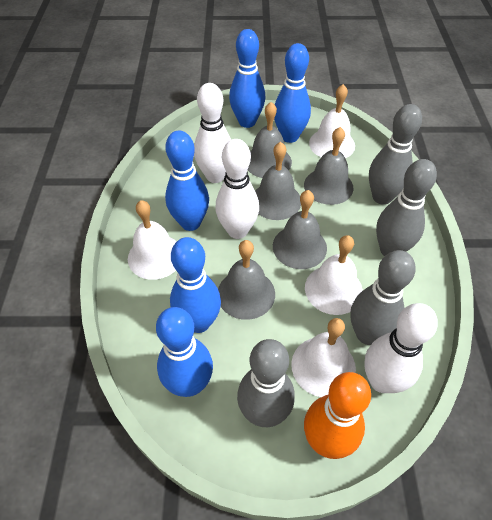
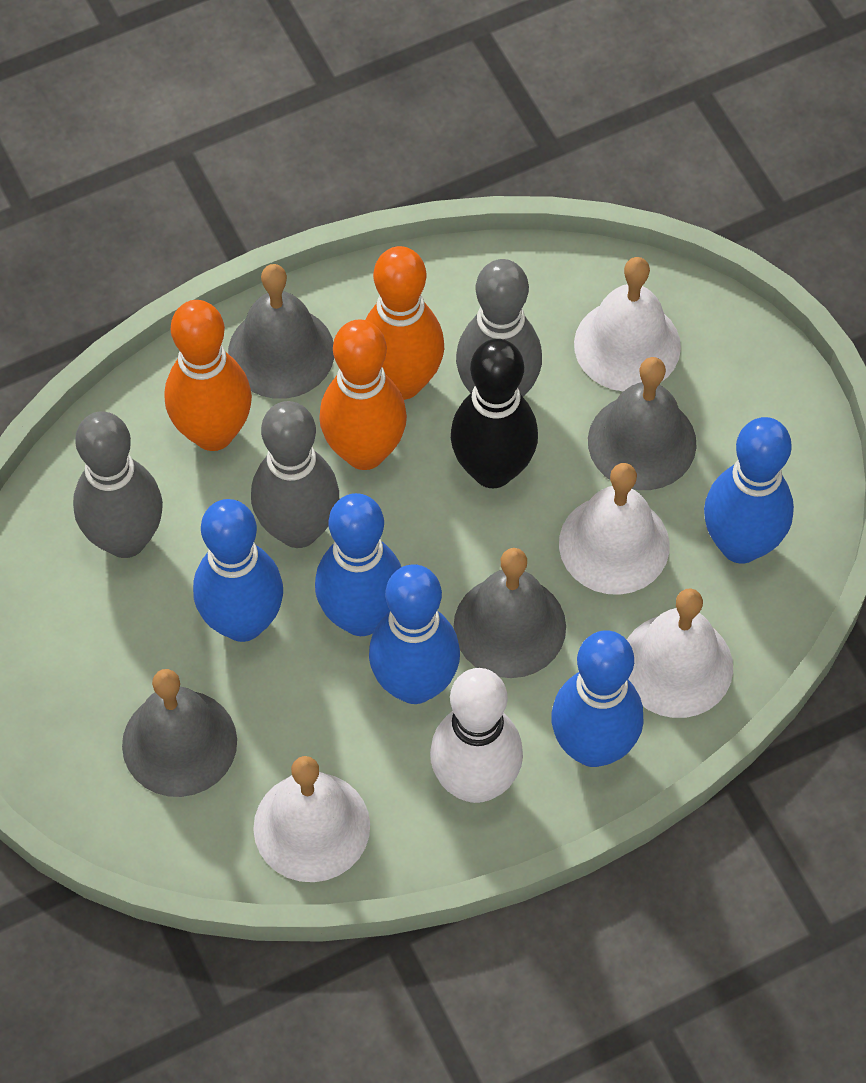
black bowling pin: none = 0 -> [451,339,538,488] = 1
grey bell: [218,240,275,320] [248,102,292,178] [255,142,301,220] [273,190,327,269] [304,127,353,205] = 5 -> [122,669,237,797] [228,264,334,399] [454,548,566,678] [588,357,697,490] = 4
grey bowling pin: [237,339,295,427] [350,250,416,345] [369,104,422,205] [376,159,437,256] = 4 -> [73,411,163,558] [251,401,339,548] [456,259,542,397] = 3
orange bowling pin: [304,372,371,459] = 1 -> [165,300,252,451] [319,319,407,470] [365,246,444,400] = 3
white bowling pin: [194,83,231,183] [215,139,259,239] [364,303,438,393] = 3 -> [430,668,523,803] = 1

